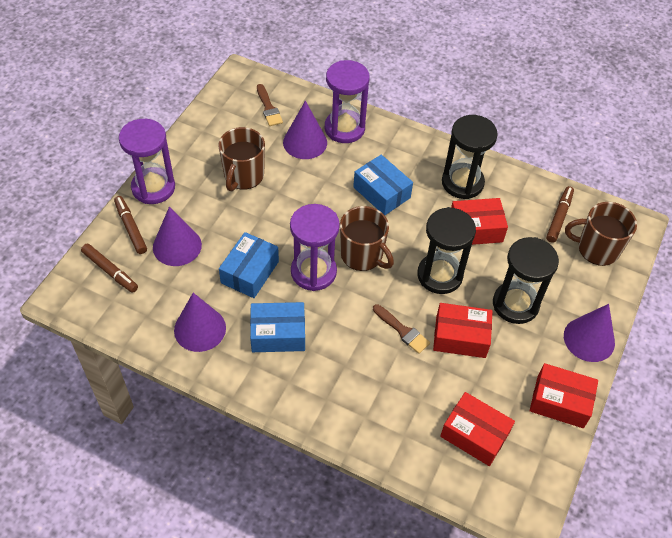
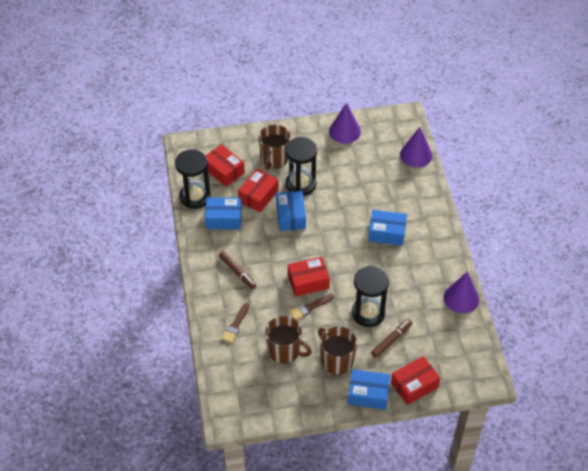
blue box: [219,232,279,298] [250,302,305,352] [353,155,413,215] = 3 -> [205,197,242,230] [276,191,306,231] [348,369,390,410] [368,210,407,246] = 4
brown marker: [81,244,138,293] [114,196,147,254] [546,186,574,243] = 3 -> [219,251,256,289] [371,319,413,358] = 2
purple cone: [153,207,202,266] [174,293,226,352] [283,101,327,159] [564,304,615,362] = 4 -> [329,103,361,144] [400,127,432,168] [444,272,479,313] = 3
purple hourglass: [119,119,175,204] [290,204,340,291] [325,60,370,143] = 3 -> none = 0

